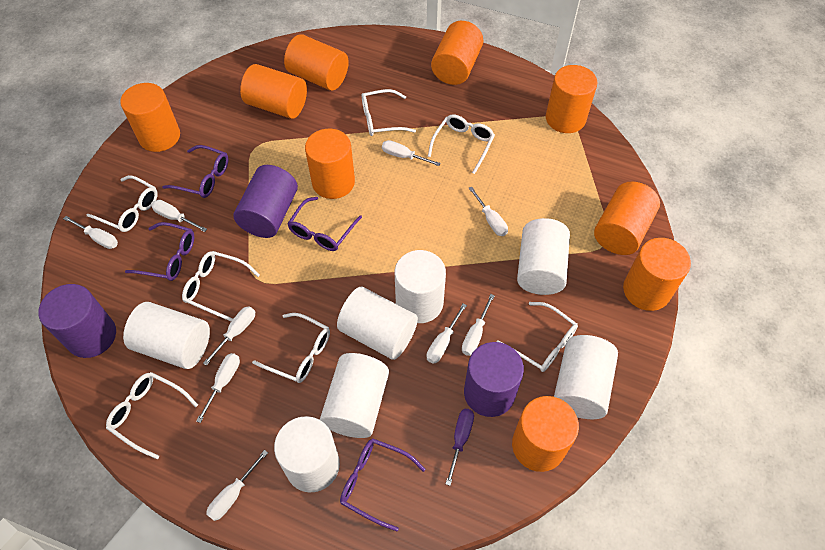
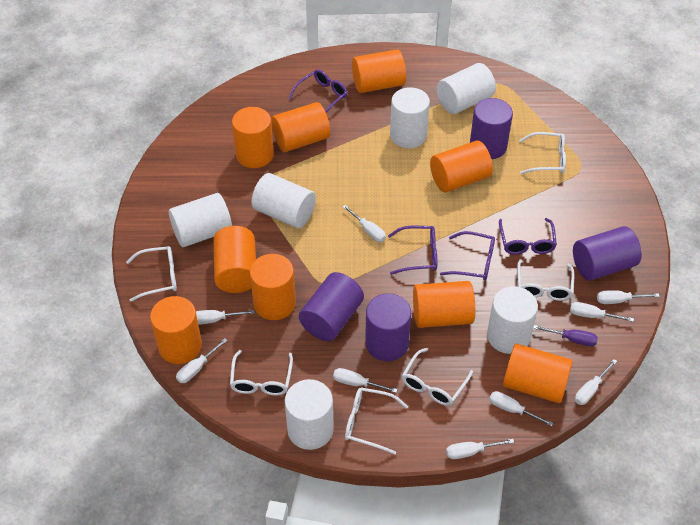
purple cylinder: [38,284,116,358] [234,165,298,238] [464,342,524,417] = 3 -> [299,272,364,341] [365,293,411,361] [470,98,513,159] [573,226,642,281] = 4
white cylinder: [123,302,210,369] [274,416,340,492] [320,353,389,438] [337,287,418,360] [395,250,446,323] [517,218,570,295] [554,335,618,419] = 7 -> [169,193,232,247] [252,173,316,228] [285,379,334,450] [390,87,430,148] [437,63,496,114] [487,286,538,354] = 6
white glasses: [87,175,158,232] [106,372,198,459] [182,251,260,321] [252,313,330,383] [362,89,416,136] [428,114,495,174] [496,302,578,372] = 7 -> [126,246,177,302] [230,350,293,396] [345,387,408,454] [402,348,473,406] [517,259,574,301] [519,132,566,174] = 6

